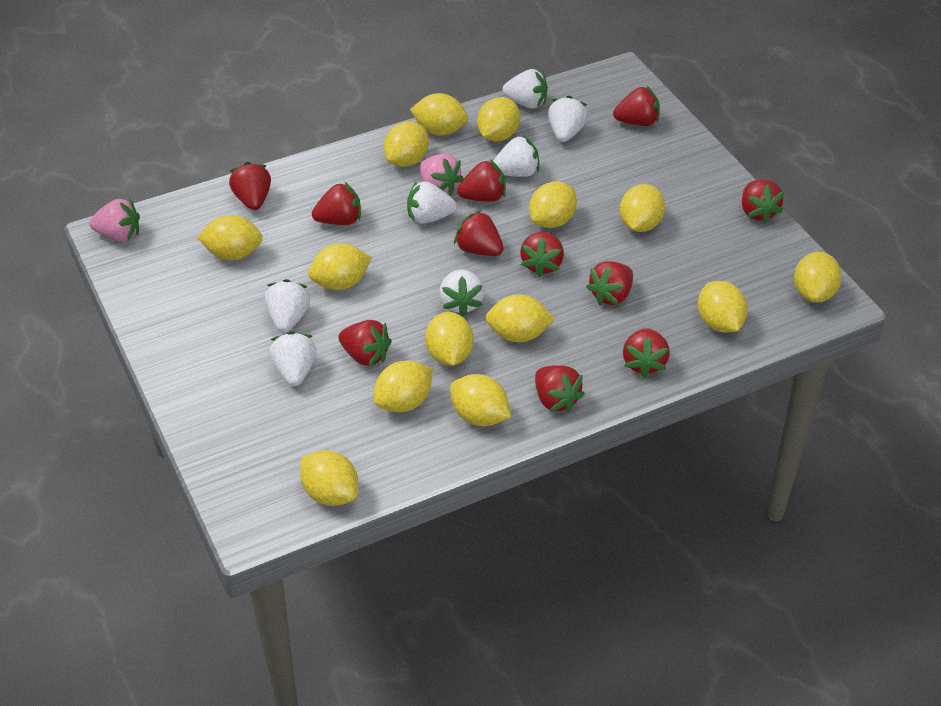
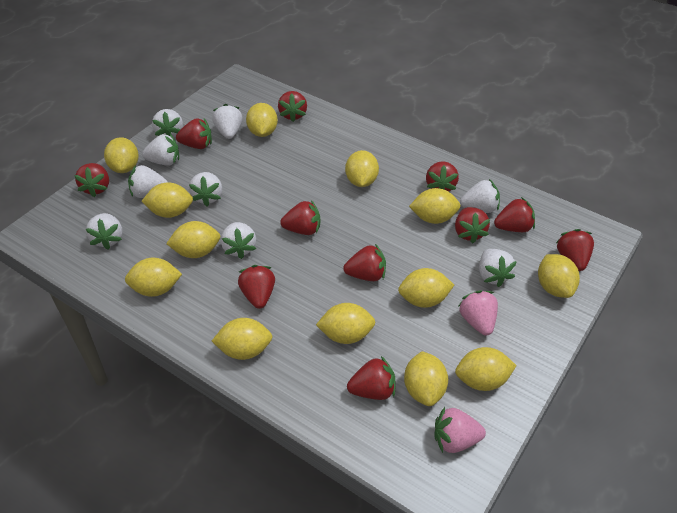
white strawberry: [265,279,310,332] [269,331,316,386] [407,181,457,224] [439,269,484,316] [494,135,539,177] [502,69,548,109] [548,95,588,142] = 7 -> [86,213,123,249] [128,165,168,198] [142,134,179,166] [152,109,183,138] [189,172,222,206] [212,104,242,139] [221,222,256,259] [460,179,500,213] [479,249,517,287] = 9
yellow lemon: [197,215,263,260] [300,450,359,506] [308,243,372,290] [373,361,433,412] [384,122,429,167] [410,93,468,135] [425,312,474,366] [450,374,511,426] [477,97,520,142] [485,294,555,342] [529,181,577,228] [620,184,665,232] [698,281,748,333] [794,252,842,303] = 14 -> [104,137,139,173] [125,258,182,297] [142,182,193,218] [166,221,220,258] [212,318,273,360] [246,103,278,137] [316,303,375,344] [345,150,379,187] [398,268,454,308] [404,351,448,406] [409,188,461,224] [455,347,517,391] [538,254,580,298] = 13

